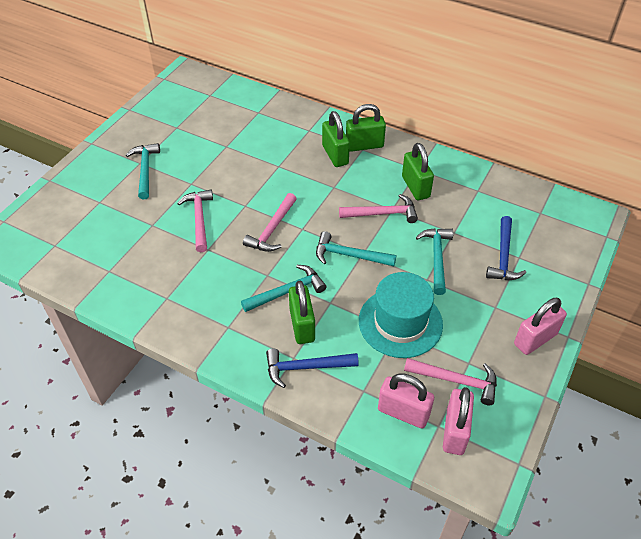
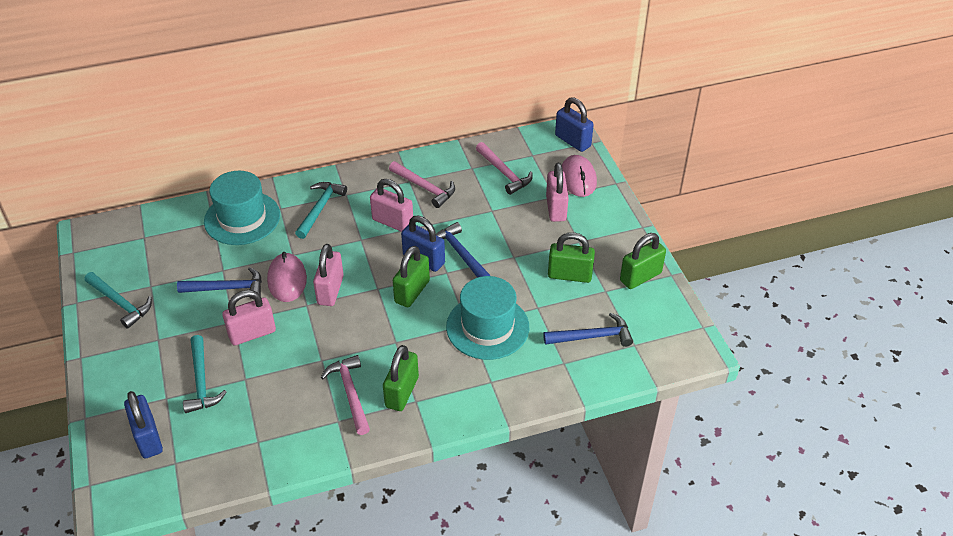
blue hammer: [266,349,359,388] [486,216,526,280] = 2 -> [177,267,262,299] [436,222,490,278] [543,313,633,347] = 3
blue padlock: none = 0 -> [124,391,163,458] [401,216,445,272] [555,97,594,152] = 3
pink hammer: [177,190,213,252] [243,193,297,252] [339,194,418,223] [404,358,497,405] = 4 -> [321,355,370,435] [389,161,455,208] [476,142,533,195] = 3
pink mouse: none = 0 -> [267,252,307,302] [562,155,597,197] = 2
pink padlock: [378,373,434,428] [443,387,474,455] [514,298,567,355] = 3 -> [222,290,276,345] [313,244,344,306] [370,179,413,232] [546,163,569,222] = 4
turquoise hammer: [126,143,160,199] [241,265,326,312] [316,231,397,266] [416,229,453,295] = 4 -> [85,272,152,329] [183,335,227,413] [295,182,347,239] = 3
turquoise hat: [359,272,443,358] = 1 -> [204,171,280,245] [446,276,529,360] = 2

